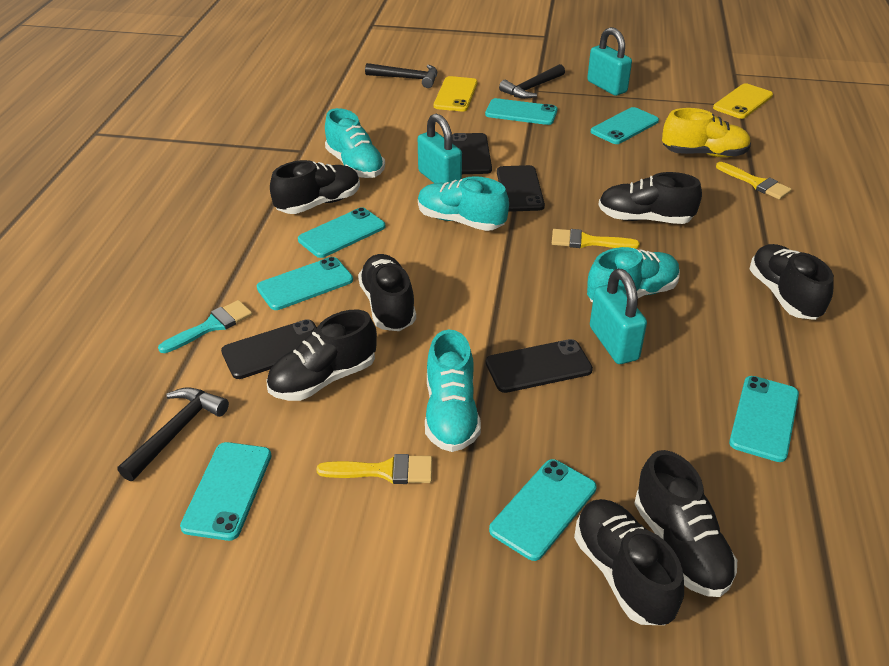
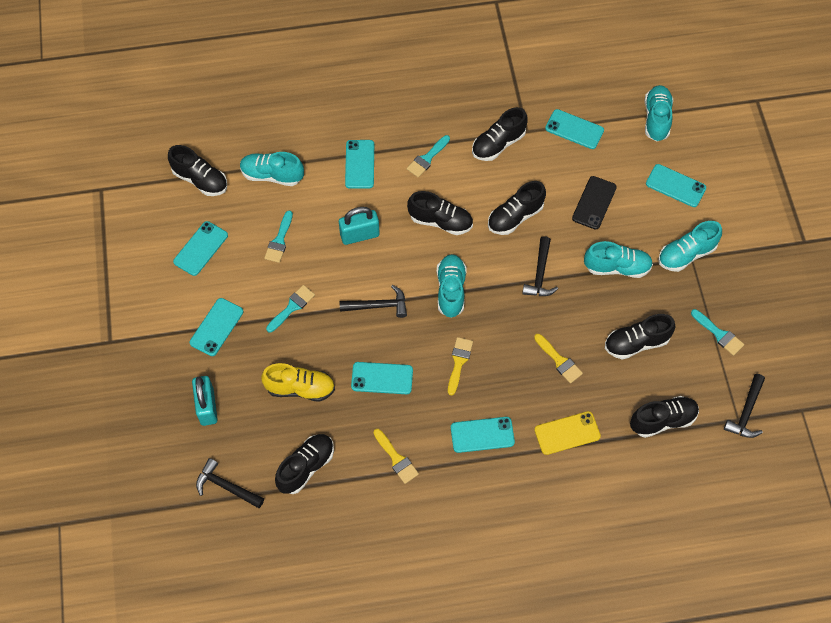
black hammer: [118,388,229,481] [365,63,437,88] [499,64,565,99] = 3 -> [196,458,264,508] [339,285,407,318] [522,236,558,296] [724,374,765,438] = 4
black phone: [221,319,317,379] [452,133,492,174] [486,339,593,393] [497,165,545,212] = 4 -> [572,176,617,230] = 1
turquoise brush: [158,300,252,353] = 1 -> [264,211,293,263] [266,285,315,332] [407,135,450,177] [691,309,744,356] = 4
turquoise padlock: [418,113,462,183] [587,27,632,96] [590,269,647,364] = 3 -> [192,376,218,426] [339,207,380,245] = 2
turquoise shoe: [325,108,385,178] [418,176,509,231] [425,330,481,452] [587,247,680,302] = 4 -> [240,152,304,186] [437,254,467,318] [584,241,653,278] [645,85,673,141] [658,221,722,272] = 5
yellow phone: [434,76,478,112] [713,83,773,119] = 2 -> [535,411,601,455] = 1

